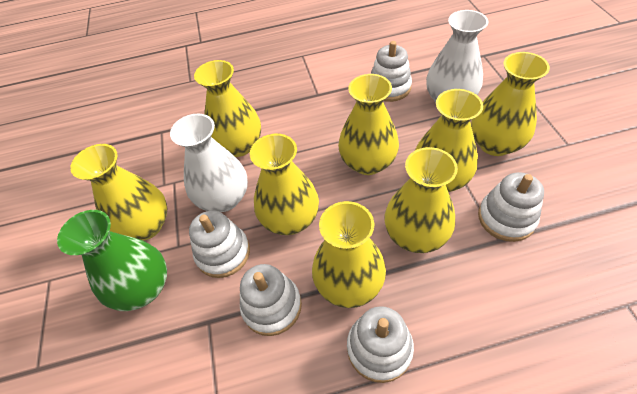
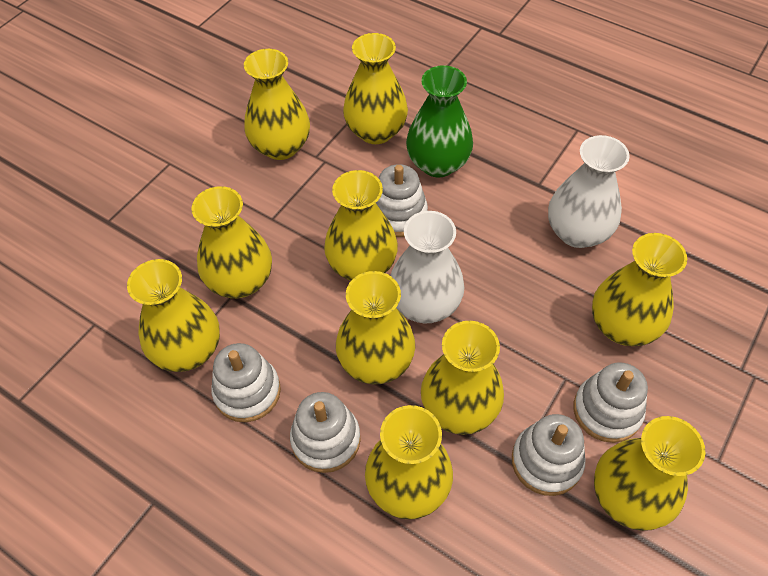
yellow vase: [70,144,168,241] [194,60,261,157] [250,134,319,235] [312,201,386,308] [338,74,399,175] [385,147,458,253] [415,89,483,192] [471,52,550,156] = 8 -> [127,259,220,372] [191,186,272,298] [244,49,310,160] [324,170,398,281] [336,271,415,384] [343,33,408,144] [365,405,453,520] [421,321,504,435] [592,233,687,346] [594,416,705,531] = 10

